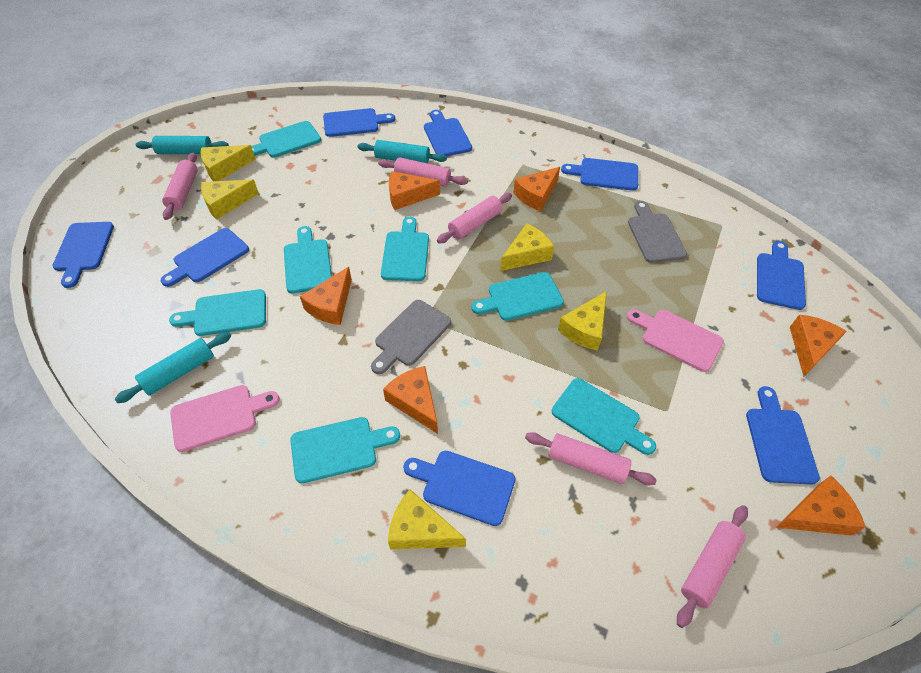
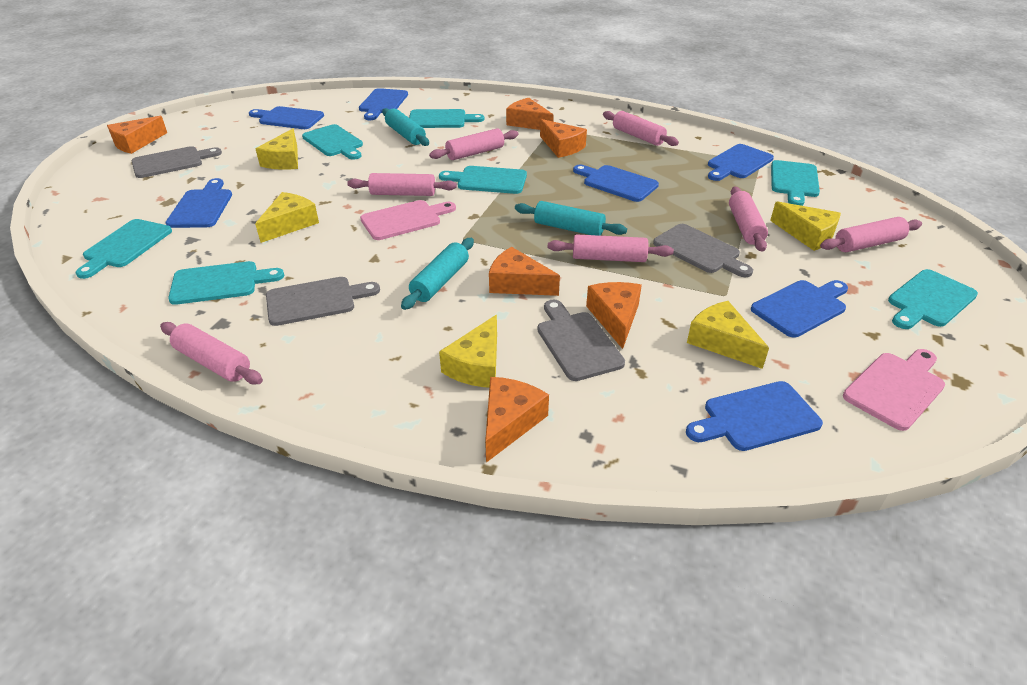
blue cutting board: [53,222,114,288] [161,228,249,287] [323,108,395,137] [403,451,515,526] [424,110,472,156] [561,158,638,191] [746,386,820,484] [757,241,806,310] = 8 -> [165,178,232,228] [249,106,324,129] [359,88,408,120] [573,165,659,202] [686,381,823,451] [708,144,774,181] [751,280,848,338] = 7
grey cutting board: [371,300,451,374] [628,201,687,263] = 2 -> [132,146,222,178] [266,277,380,326] [537,300,625,381] [653,224,753,277] = 4
pink rolling pin: [162,153,198,220] [378,157,468,187] [437,193,512,243] [525,432,657,486] [677,505,748,628] = 5 -> [160,322,263,384] [347,173,457,196] [429,128,519,160] [548,234,674,262] [603,111,679,146] [729,187,768,252] [820,217,922,252] = 7

